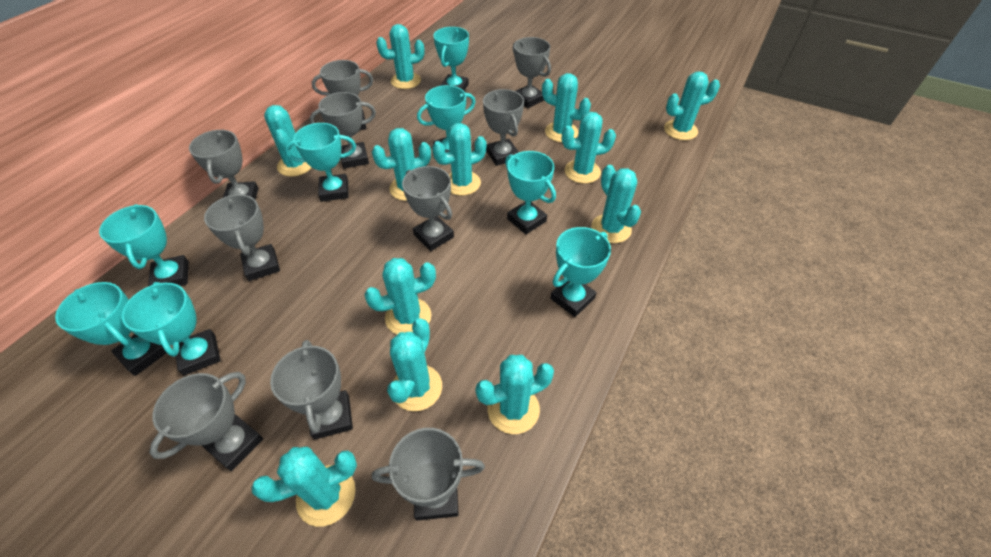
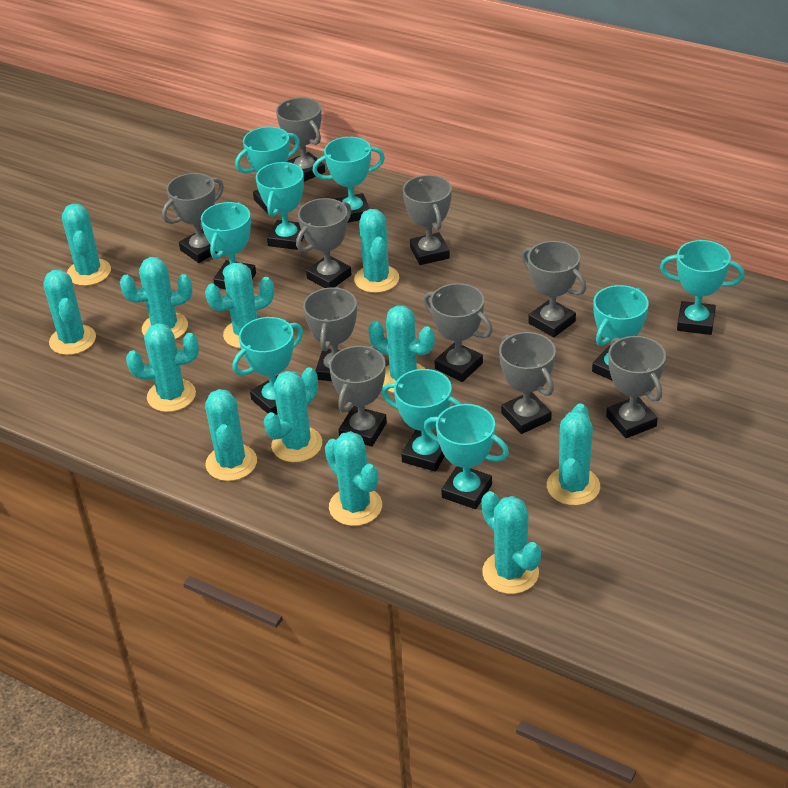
turquoise trophy: [55,282,167,376] [99,204,189,286] [122,282,221,376] [284,123,356,202] [417,85,475,153] [433,27,469,91] [505,151,556,234] [550,227,611,317] = 8 -> [201,202,256,289] [233,317,303,414] [235,127,300,213] [256,162,304,250] [312,137,385,223] [382,369,461,472] [424,404,509,509] [592,285,649,381] [660,240,744,335] = 9

